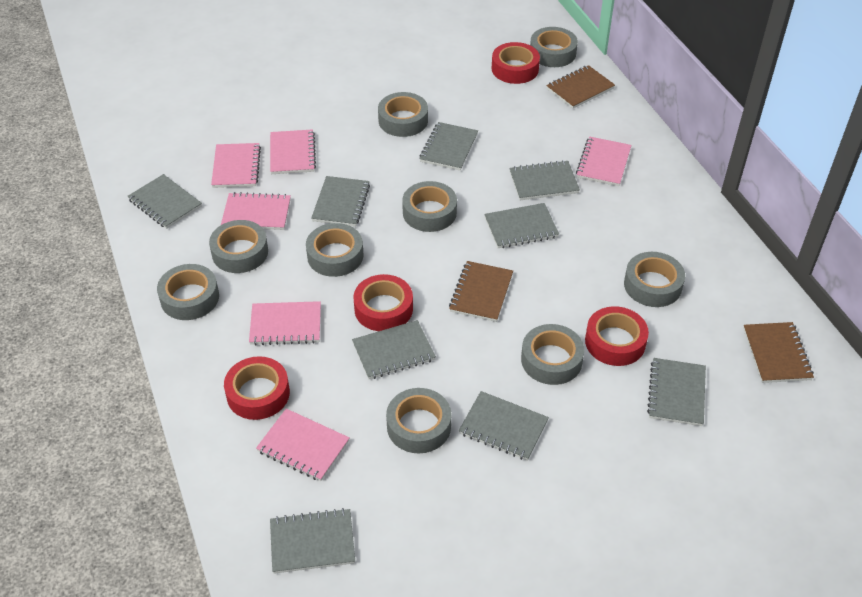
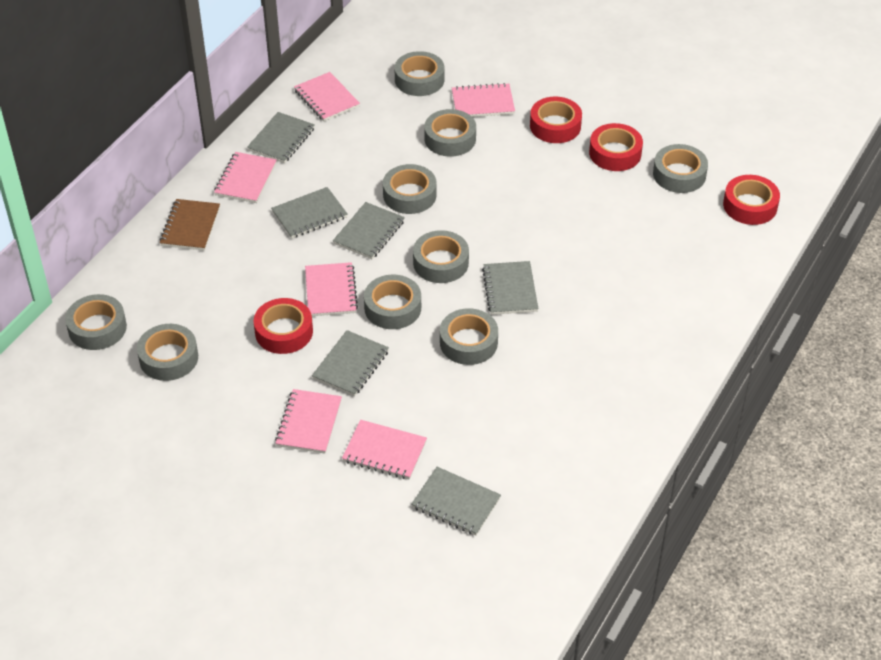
brown notebook: [449,261,513,322] [546,65,615,109] [743,322,814,383] = 3 -> [160,199,220,251] = 1
grey notebook: [128,174,202,229] [270,508,355,574] [311,176,370,227] [352,320,436,379] [420,122,478,171] [459,391,549,461] [484,203,559,248] [509,160,580,200] [647,358,706,426] = 9 -> [247,112,315,163] [271,187,348,239] [312,330,389,396] [333,202,405,259] [411,467,501,536] [482,261,538,315] = 6

